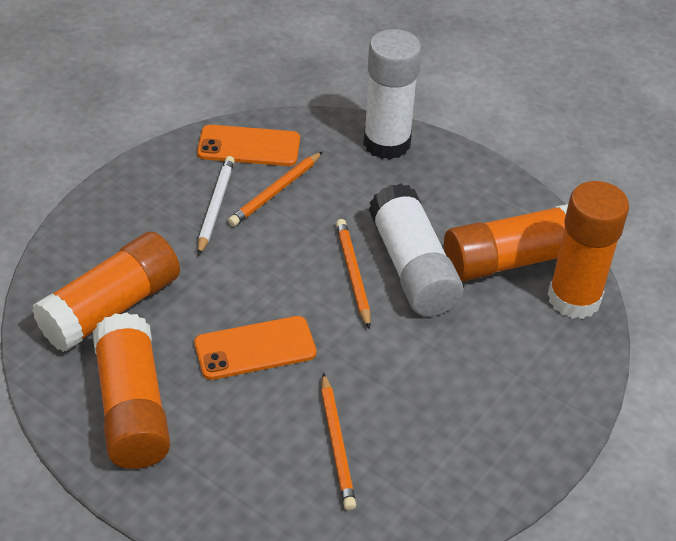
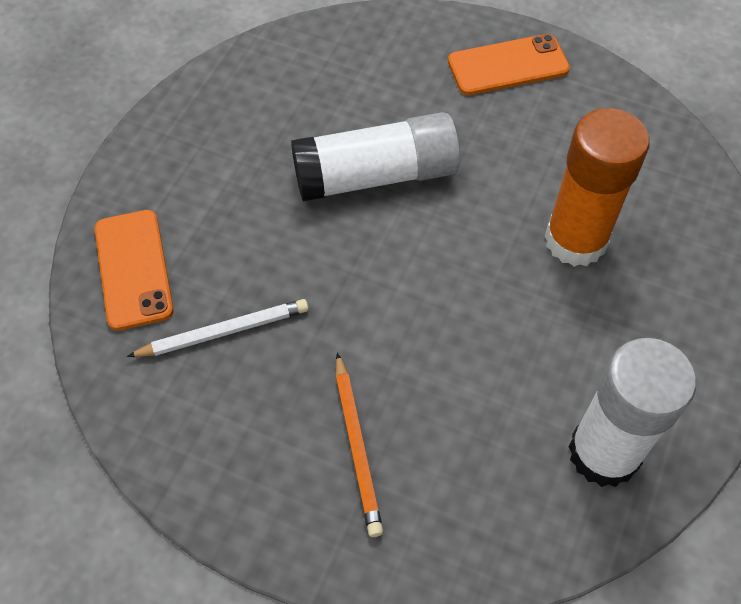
orange glue stick: [32,232,180,352] [93,312,170,469] [444,204,568,282] [548,181,629,319] = 4 -> [545,108,650,267] = 1
orange pencil: [228,152,322,226] [321,373,356,510] [336,219,370,329] = 3 -> [336,353,383,537] = 1

